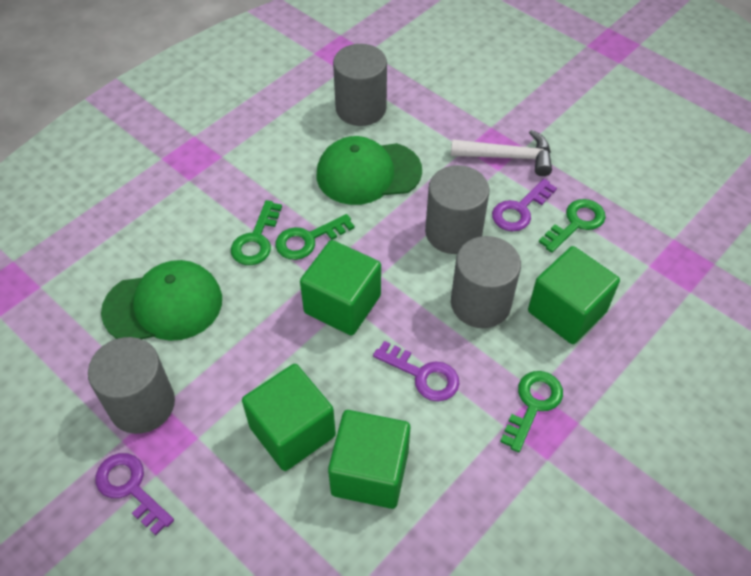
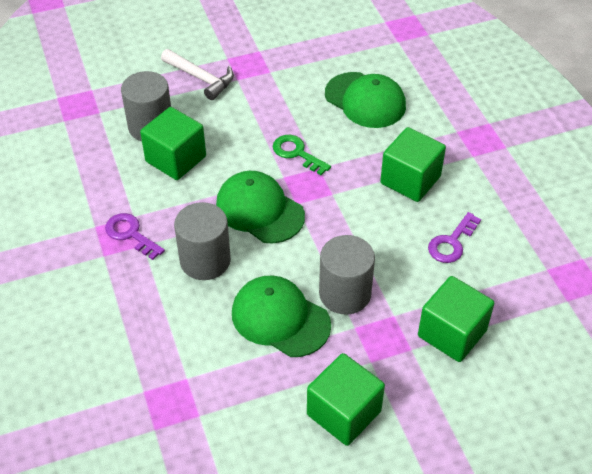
green cap: [101,260,222,341] [317,136,422,205] = 2 -> [216,171,305,243] [232,275,331,357] [325,72,406,128] = 3
green key: [231,200,282,265] [275,214,355,260] [500,371,563,452] [539,199,606,253] = 4 -> [273,135,331,175] = 1
grey cylinder: [88,337,175,434] [333,44,387,126] [425,165,490,254] [451,236,521,328] = 4 -> [121,71,171,141] [174,202,231,280] [319,235,375,315] = 3
purple key: [95,453,174,535] [373,341,459,402] [492,179,557,231] = 3 -> [105,213,165,260] [428,212,481,263] = 2

